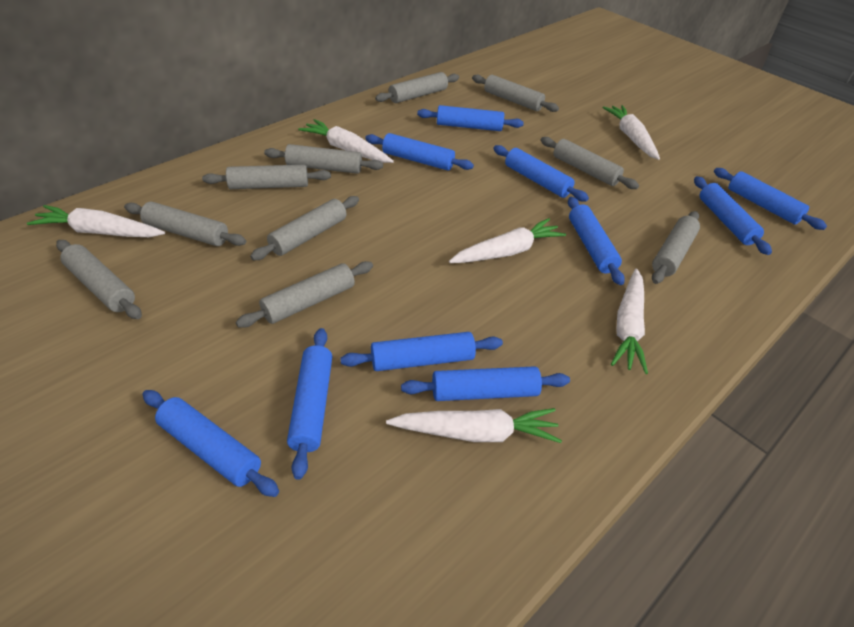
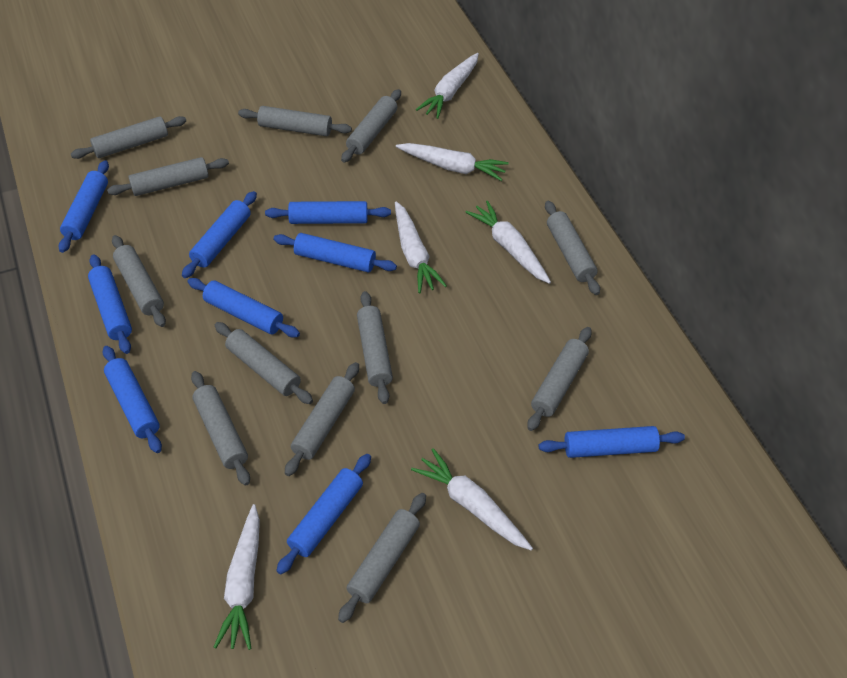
blue rolling pin: [142,390,279,497] [287,328,333,480] [340,332,503,371] [365,133,474,171] [401,366,570,401] [417,105,524,131] [494,145,589,202] [568,197,625,285] [694,176,772,255] [714,168,827,230] = 10 -> [59,160,109,253] [88,254,132,354] [103,346,162,453] [182,191,257,278] [188,278,300,338] [265,201,391,224] [274,233,397,273] [276,454,371,575] [539,426,685,458] = 9
grey rolling pin: [56,240,142,319] [124,202,246,246] [202,165,331,189] [236,261,373,328] [250,196,359,260] [264,144,383,174] [375,72,459,103] [472,75,559,112] [541,137,639,189] [652,211,700,284] = 10 -> [71,116,186,159] [107,157,229,196] [112,235,166,327] [191,371,250,486] [215,322,313,404] [238,106,352,136] [285,362,359,476] [338,493,426,623] [341,89,401,162] [357,291,393,404] [527,327,592,431] [545,201,600,295] = 12

